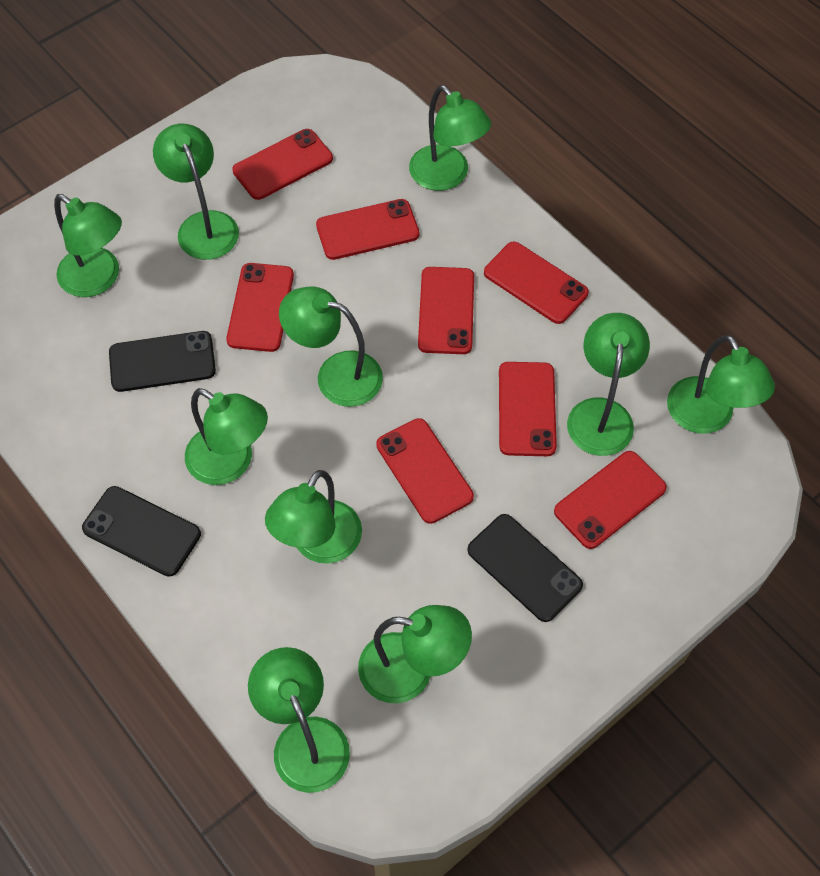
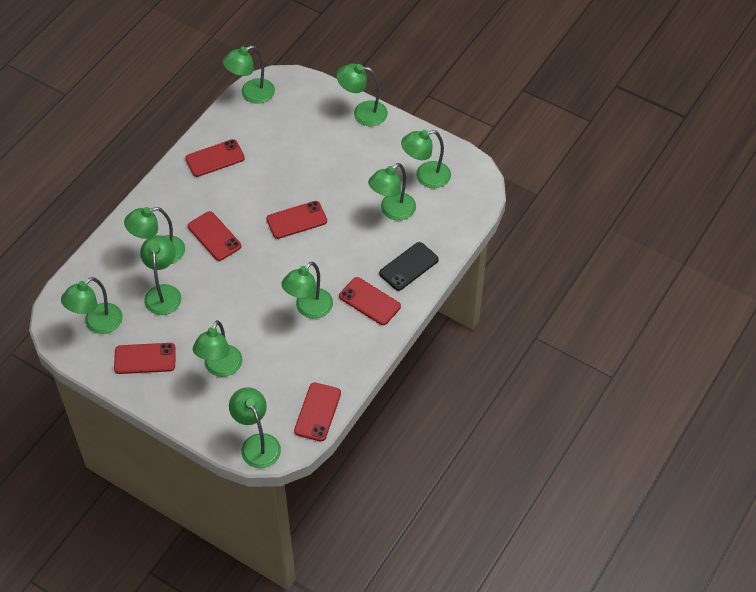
black phone: [82,486,201,577] [109,331,216,392] [467,514,583,622] = 3 -> [379,242,439,291] = 1
red phone: [226,263,294,352] [232,129,333,200] [316,199,419,260] [376,418,474,524] [418,267,474,354] [484,242,589,324] [499,362,557,456] [554,451,667,549] = 8 -> [114,343,176,374] [185,139,245,177] [188,211,241,261] [266,201,327,239] [294,383,341,442] [339,277,401,325] = 6

